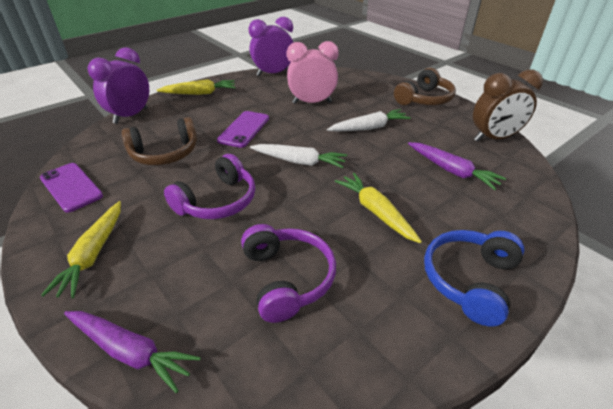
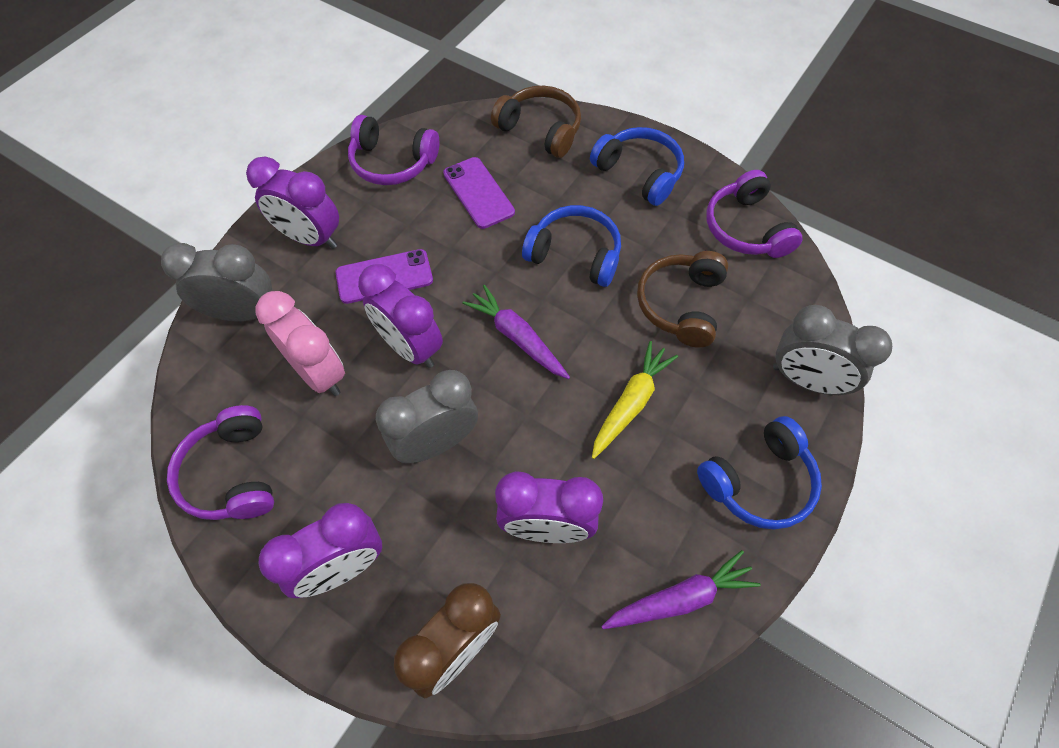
blue headphones: [424,230,524,326] = 1 -> [522,205,621,287] [590,127,684,206] [697,416,822,530] = 3
grey clock: none = 0 -> [161,243,272,322] [376,370,478,463] [773,305,892,395] = 3
purple clock: [87,47,149,124] [249,17,294,76] = 2 -> [246,157,339,249] [258,503,382,598] [358,264,443,368] [495,471,603,543] = 4
purple headphones: [164,154,255,219] [241,224,336,323] = 2 -> [167,405,274,520] [348,115,439,185] [706,170,802,258] = 3
white carrot: [250,144,347,168] [327,109,411,132] = 2 -> none = 0
yellow carrot: [41,201,121,298] [157,79,236,95] [335,173,422,243] = 3 -> [592,341,678,459] = 1

